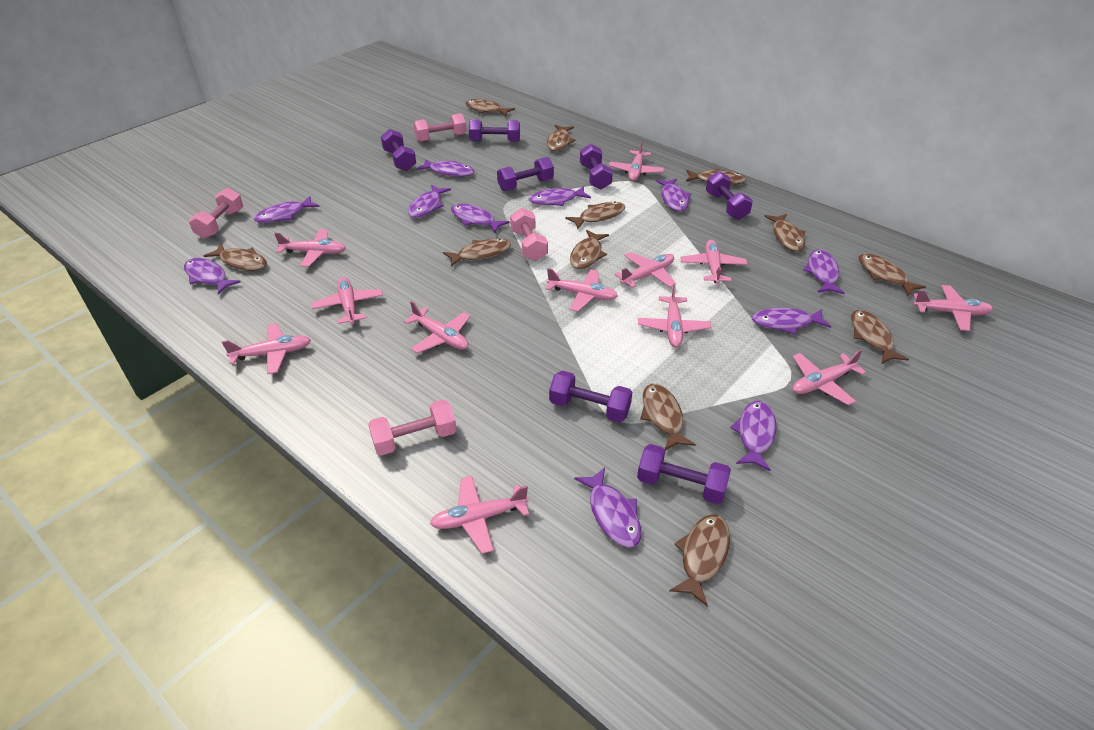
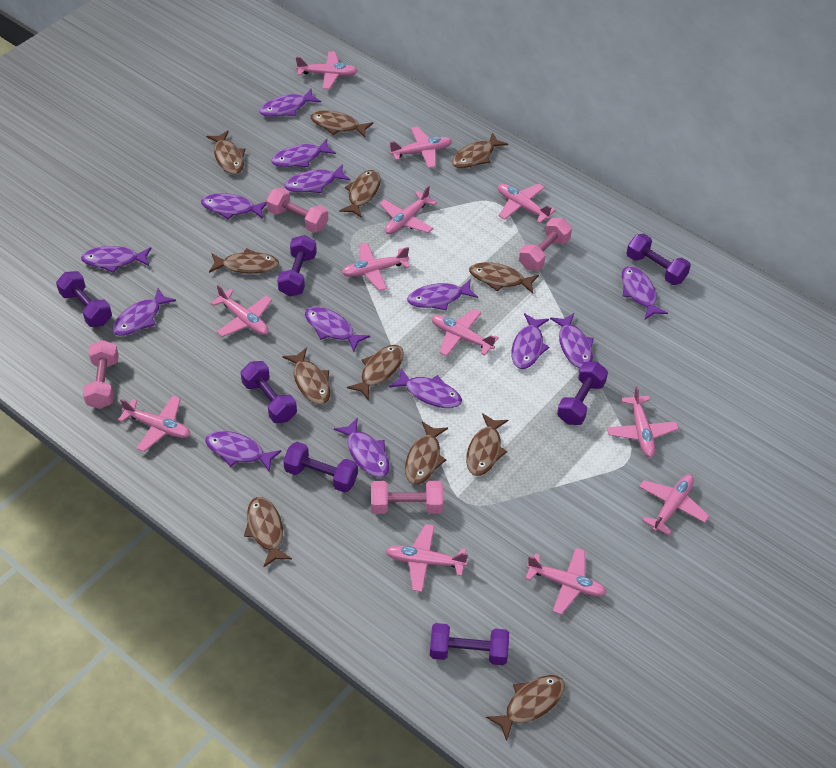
purple fish: [184,258,241,295] [254,196,320,223] [408,185,451,218] [416,159,474,177] [451,204,509,233] [529,186,591,206] [574,467,641,548] [656,178,691,211] [730,401,777,471] [752,308,831,334] [803,249,845,294] = 11 -> [81,246,151,273] [112,288,176,336] [201,193,267,220] [205,431,281,473] [259,89,321,117] [271,139,336,167] [285,164,351,193] [305,307,370,352] [334,417,390,478] [389,368,462,408] [407,279,478,310] [511,313,549,369] [550,313,594,368] [622,266,668,319] = 14

